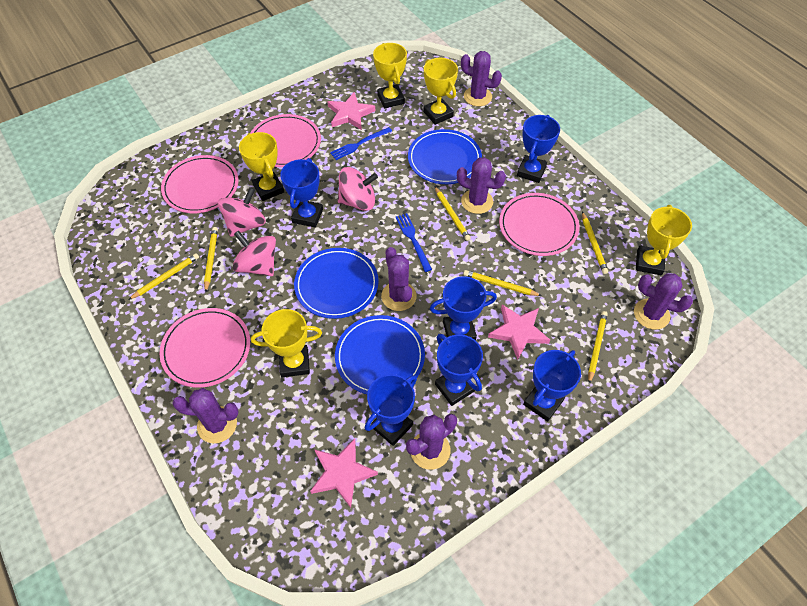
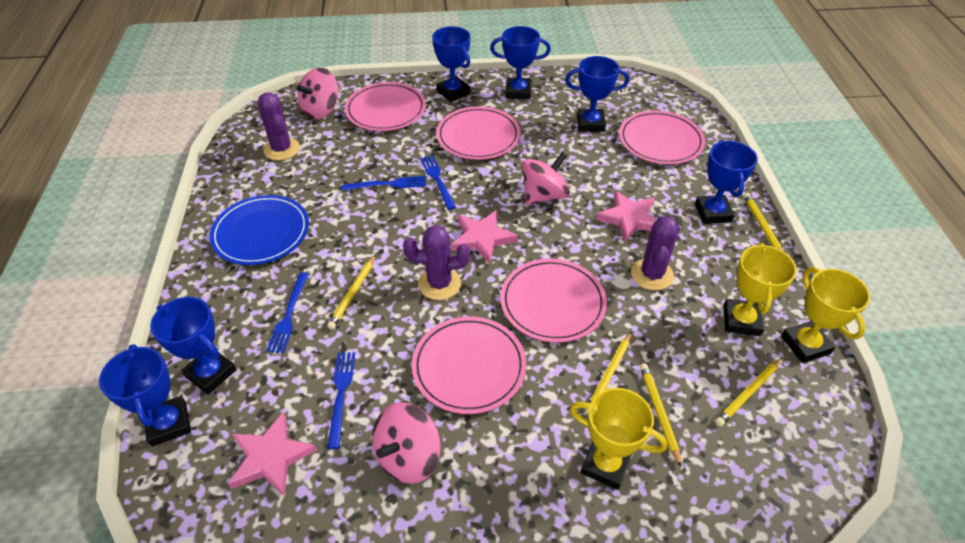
blue fork: [330,127,392,160] [396,213,432,272] = 2 -> [266,272,309,354] [327,352,355,449] [342,176,426,191] [420,155,456,210] = 4
blue plate: [294,248,379,319] [335,315,425,394] [408,129,482,184] = 3 -> [210,195,309,265] = 1
pink plate: [160,308,250,388] [161,155,239,213] [251,114,321,167] [499,193,579,256] = 4 -> [345,82,426,131] [412,317,526,414] [436,106,520,160] [501,259,607,343] [619,111,705,164] = 5
purple cactus: [172,388,239,443] [381,247,417,311] [406,414,457,470] [457,157,506,214] [461,51,502,106] [634,273,693,330] = 6 -> [258,92,300,160] [403,225,470,300] [631,216,679,291] = 3
yellow pencil: [128,253,199,300] [204,227,218,293] [434,186,471,241] [464,270,542,296] [582,212,608,274] [588,311,608,384] = 6 -> [327,254,376,329] [585,331,632,414] [640,363,681,467] [715,358,782,427] [743,193,783,251] = 5
yellow trophy: [239,132,284,201] [251,309,322,377] [373,43,407,109] [423,58,458,125] [636,205,692,275] = 5 -> [570,388,668,490] [723,243,797,336] [781,267,870,363] = 3

